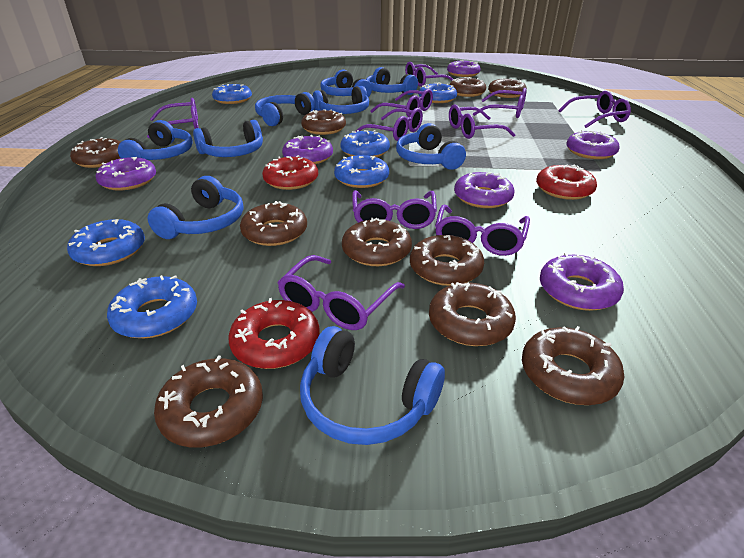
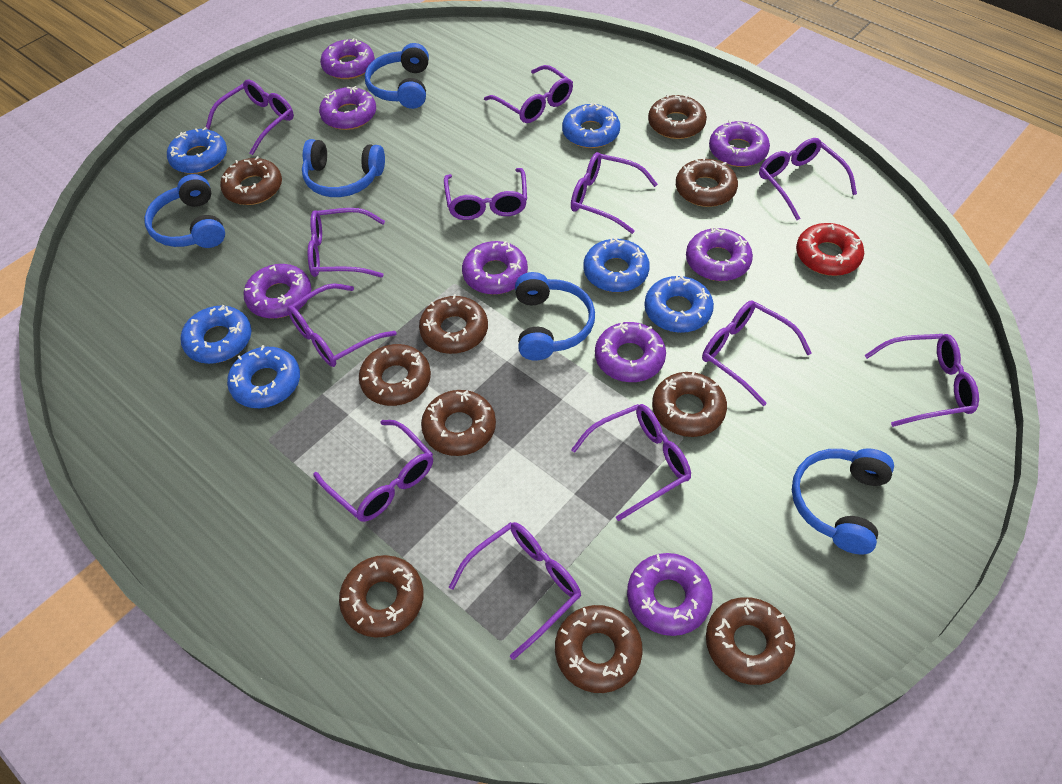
blue headphones: [118,120,193,160] [148,176,243,239] [193,120,263,157] [255,92,315,126] [300,326,445,445] [313,86,369,114] [320,70,372,97] [366,67,418,95] [396,123,466,170] = 9 -> [144,174,225,248] [302,139,385,197] [365,43,429,109] [515,272,595,360] [792,448,894,554] = 5
purple donut: [96,157,156,190] [282,135,333,164] [447,60,481,77] [454,172,515,208] [540,253,624,311] [566,130,620,159] = 6 -> [244,264,311,318] [319,86,376,130] [320,38,375,79] [462,241,528,295] [595,322,666,382] [627,553,713,636] [686,227,753,281] [709,120,770,167] = 8
purple glasses: [147,98,199,138] [277,255,405,330] [352,190,437,229] [355,108,423,141] [370,89,433,117] [405,62,453,87] [435,205,530,256] [449,104,516,139] [473,88,527,118] [558,91,631,128] = 10 -> [206,80,294,155] [287,284,397,367] [308,208,385,278] [313,420,433,522] [444,168,527,220] [449,522,581,660] [484,65,573,123] [571,152,658,234] [571,404,691,521] [702,301,812,406] [759,138,857,220] [864,334,979,427] = 12
red donut: [228,298,320,369] [262,155,318,190] [536,165,597,200] = 3 -> [796,223,864,276] = 1

